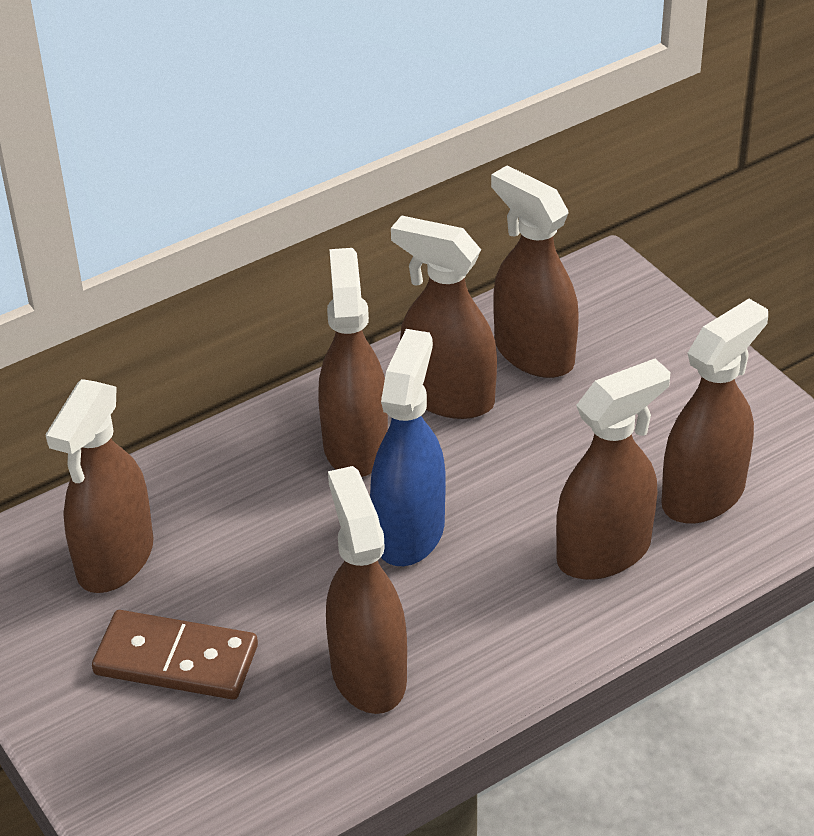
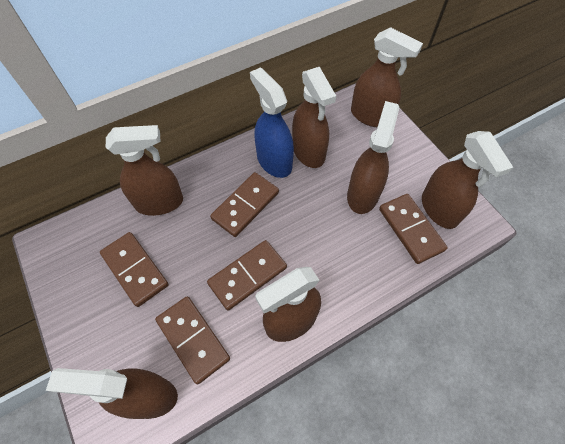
brown domino: [92,610,258,700] = 1 -> [100,232,169,307] [155,296,230,384] [207,240,287,311] [210,172,279,237] [379,194,448,264] = 5

